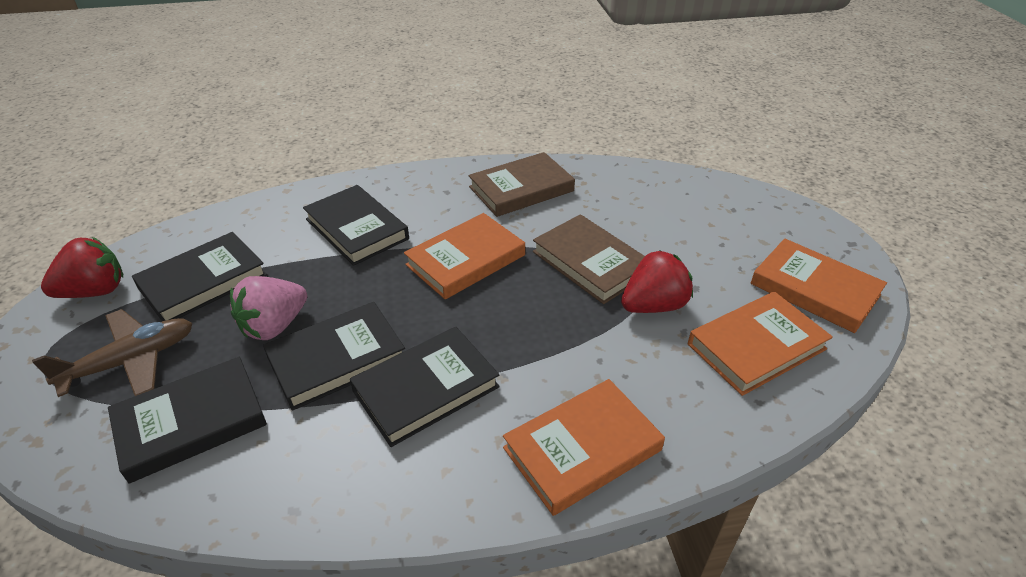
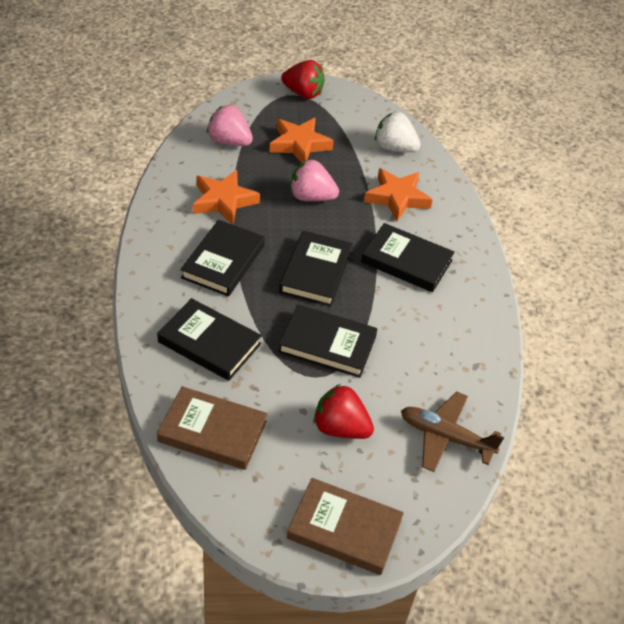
orange book: [404,213,525,299] [503,379,665,516] [688,291,833,396] [751,239,887,333] = 4 -> none = 0
orange star: none = 0 -> [193,170,260,225] [269,118,334,163] [364,168,433,221] = 3
pink strawberry: [230,276,307,340] = 1 -> [207,105,253,146] [290,160,339,201] = 2
white strawberry: none = 0 -> [375,112,421,152] = 1

